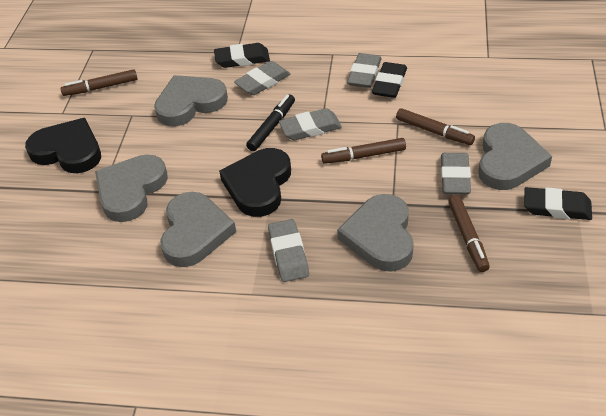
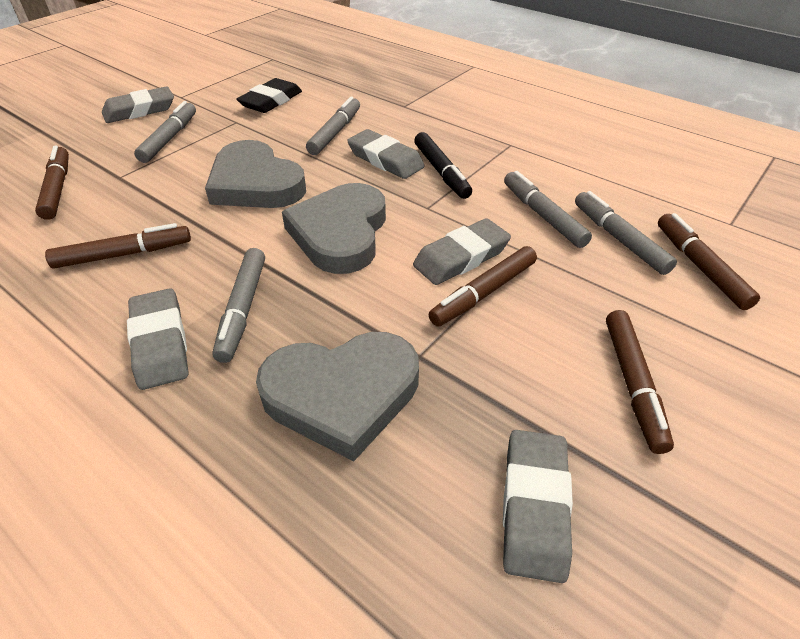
black eraser: [214,43,270,68] [372,62,407,98] [524,187,592,220] = 3 -> [236,78,302,113] = 1
black heart: [25,118,101,173] [219,148,291,217] = 2 -> none = 0
brown marker: [61,69,137,96] [321,138,406,164] [396,108,475,145] [448,195,490,272] = 4 -> [35,145,69,220] [45,223,191,269] [428,246,537,326] [606,310,674,454] [658,213,760,310] = 5
grey heart: [95,155,168,222] [154,75,228,126] [160,192,236,267] [337,194,414,272] [478,123,552,190] = 5 -> [205,140,306,208] [256,332,419,461] [282,183,386,274] = 3
grey marker: none = 0 -> [134,101,196,163] [212,248,265,363] [306,97,360,155] [504,171,592,248] [575,191,677,275] = 5

